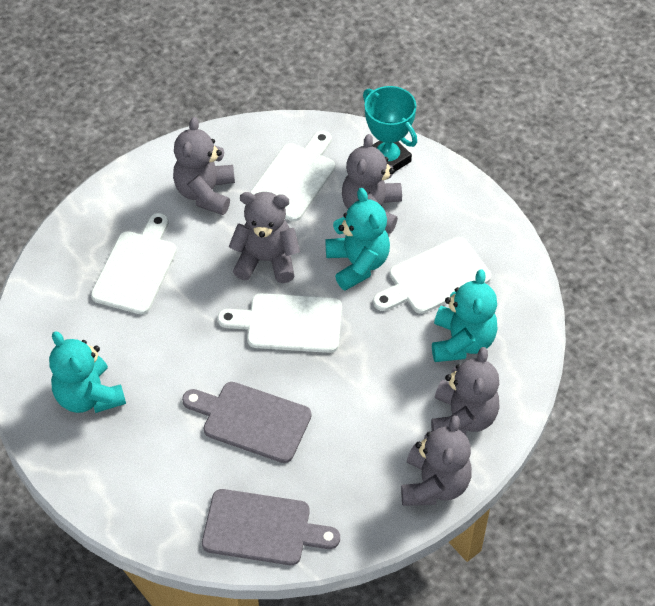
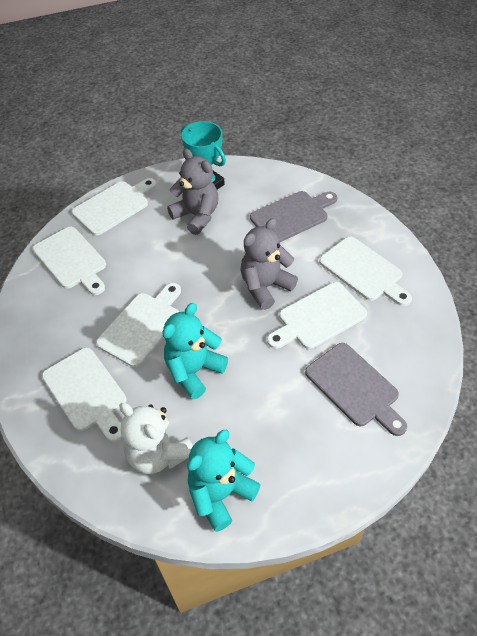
grey teddy bear: [173,117,235,215] [229,192,300,283] [342,134,402,234] [401,415,472,506] [431,347,500,435] = 5 -> [167,149,218,235] [240,218,298,310] = 2
turquoise teddy bear: [49,331,126,413] [325,188,390,291] [432,269,498,362] = 3 -> [162,303,228,399] [187,429,261,532] = 2
white cutting board: [91,213,177,314] [217,293,342,353] [250,131,335,222] [373,237,491,314] = 4 -> [33,227,106,295] [42,348,127,442] [72,178,157,236] [96,283,181,367] [267,282,367,349] [319,237,412,306] = 6
white teddy bear: none = 0 -> [119,403,193,474] = 1

